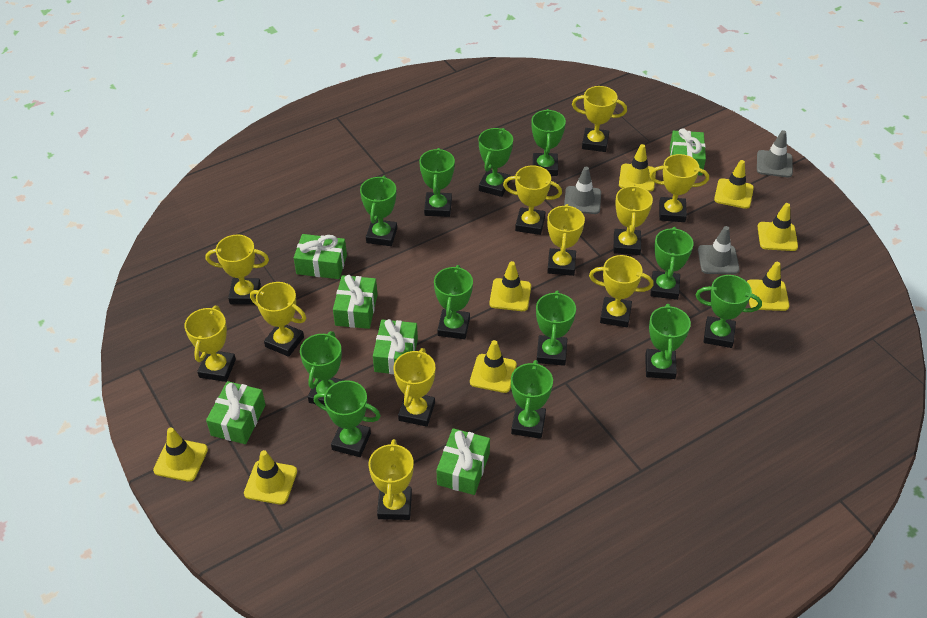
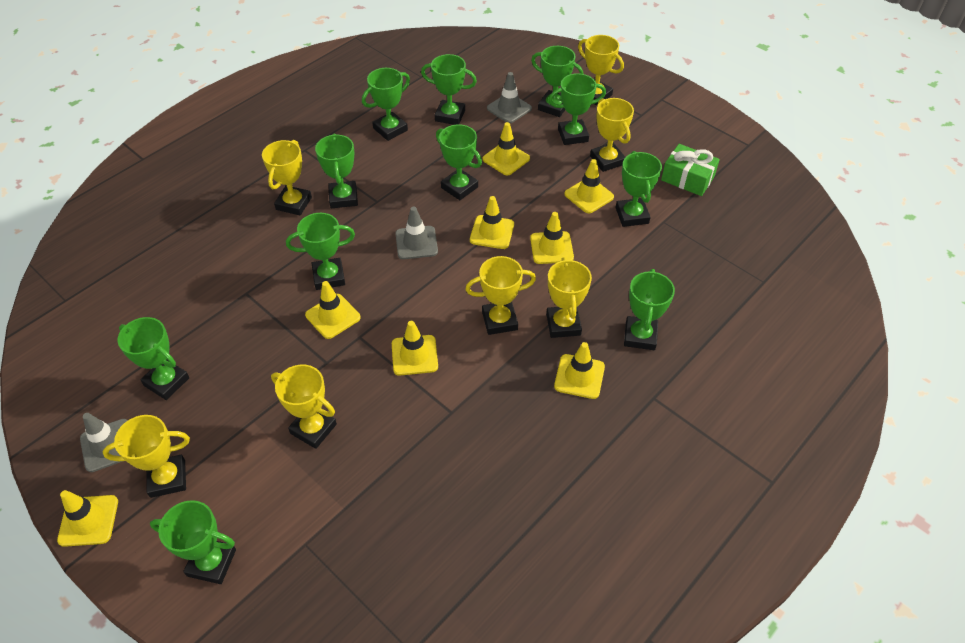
green gift: [206,381,266,444] [294,234,347,279] [333,275,378,329] [373,319,418,374] [437,428,490,495] [670,128,706,176] = 6 -> [661,144,720,196] = 1
green trophy: [300,331,345,405] [314,380,381,457] [360,176,397,246] [419,148,455,217] [434,265,473,339] [479,128,513,197] [511,360,553,439] [531,109,566,176] [536,290,576,366] [645,304,691,379] [650,227,694,300] [696,275,762,348] = 12 -> [117,317,189,400] [150,500,236,584] [286,213,355,290] [315,134,358,209] [362,68,410,141] [421,54,477,125] [436,124,482,200] [531,46,583,117] [549,73,606,145] [615,151,662,227] [624,269,675,350] = 11
yellow trophy: [184,306,236,382] [206,235,269,305] [250,282,306,357] [369,439,414,520] [393,348,435,427] [503,165,562,235] [547,204,585,276] [572,86,627,152] [589,255,654,327] [614,184,653,255] [649,154,709,222] = 11 -> [103,415,190,498] [262,140,312,215] [271,365,337,449] [465,256,536,335] [546,257,592,338] [578,35,624,106] [590,98,634,172] = 7

